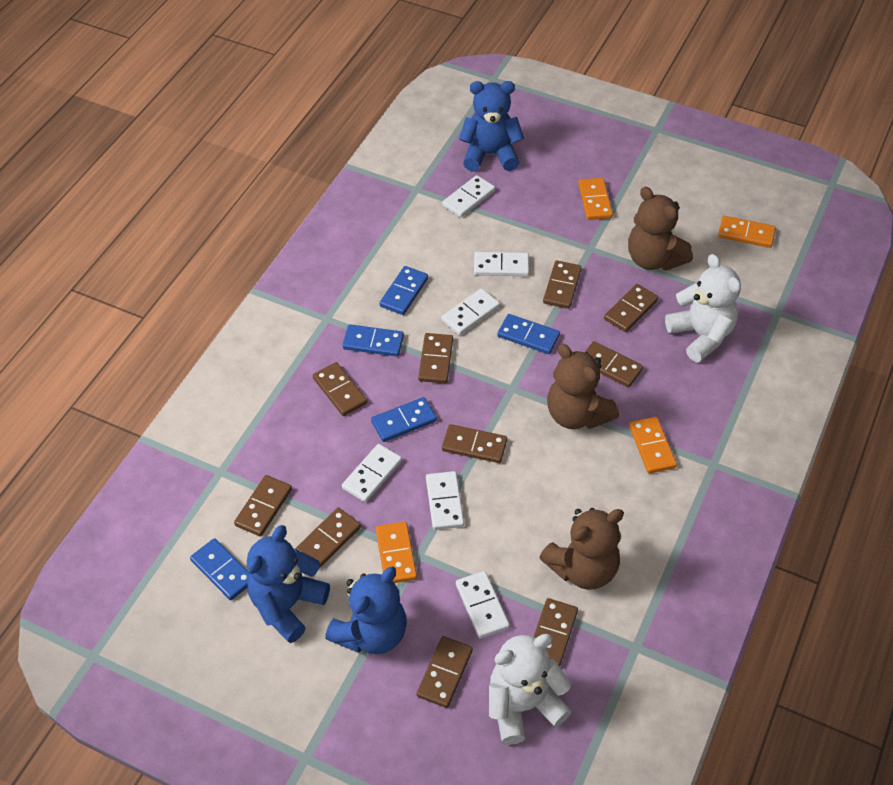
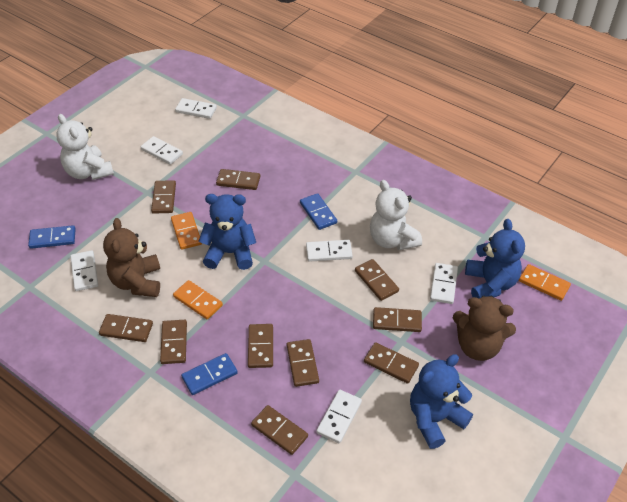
blue domino: [190,538,250,600] [342,324,404,357] [371,397,437,442] [380,266,428,315] [497,314,560,354] = 5 -> [28,225,76,249] [181,353,238,395] [300,193,337,230] = 3
brown teddy bear: [539,508,624,590] [547,344,619,429] [628,187,693,271] = 3 -> [103,218,160,297] [453,296,516,361] = 2
orange domino: [376,522,417,583] [578,178,613,220] [629,417,677,474] [718,216,776,248] = 4 -> [171,212,202,250] [173,280,223,319] [519,264,571,301] = 3

